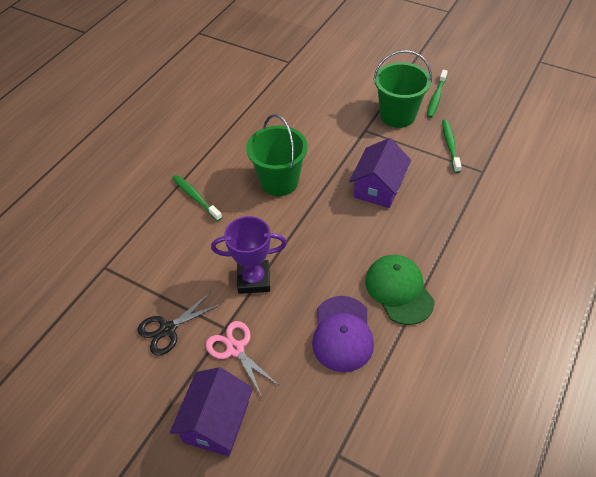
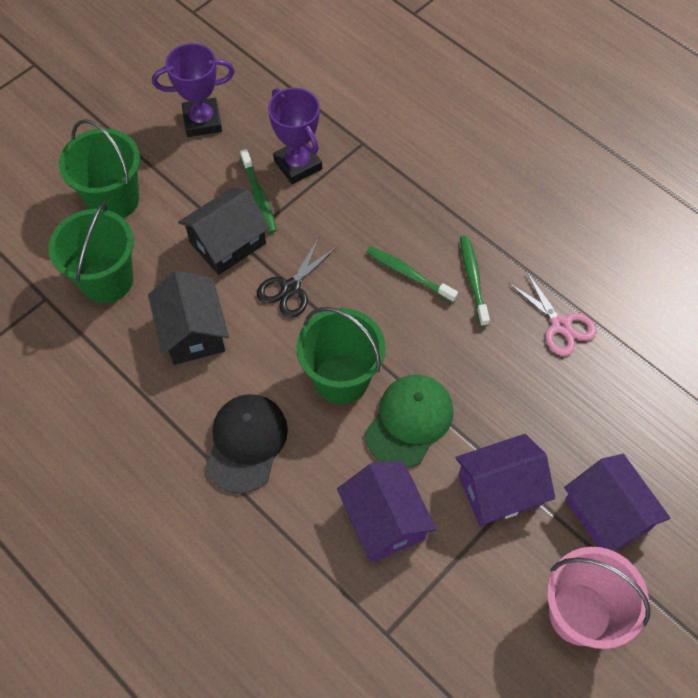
black cap: none = 0 -> [206,394,288,494] = 1
black house: none = 0 -> [148,270,229,365] [178,187,270,275] = 2
green bucket: [246,114,308,196] [373,50,432,128] = 2 -> [48,202,134,303] [59,119,140,218] [296,307,386,404] = 3
pink bucket: none = 0 -> [547,547,650,649] = 1
purple cap: [312,296,374,372] = 1 -> none = 0
purple house: [170,367,253,456] [349,138,411,208] = 2 -> [337,461,437,562] [456,434,555,526] [564,454,670,552] = 3
purple trophy: [211,216,287,294] = 1 -> [152,43,235,137] [268,88,322,184] = 2

